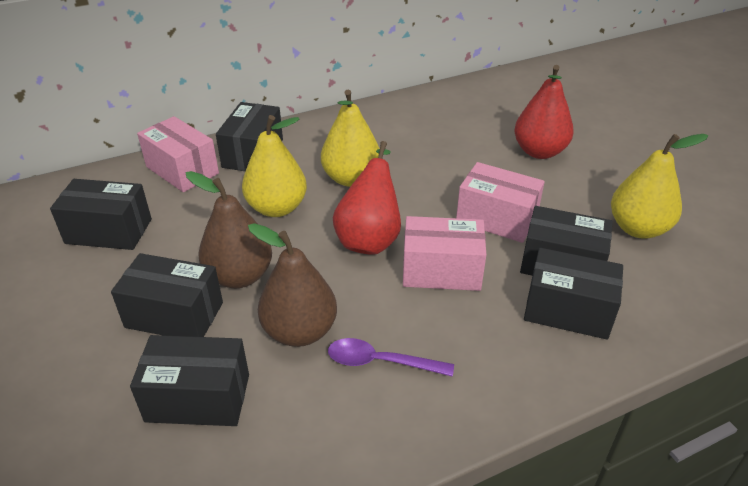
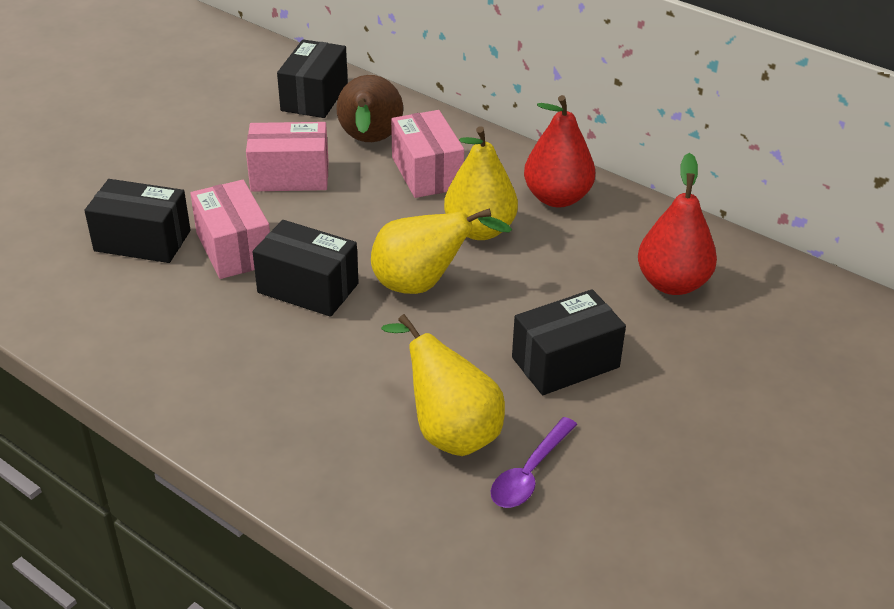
black box: [50,179,152,250] [111,253,223,337] [130,335,249,426] [216,102,283,171] [520,206,613,276] [524,248,623,340] = 6 -> [84,179,191,263] [253,220,359,317] [277,39,348,118] [512,289,626,395] = 4
brown pear: [186,171,272,288] [248,223,337,347] = 2 -> [336,75,403,142] = 1

